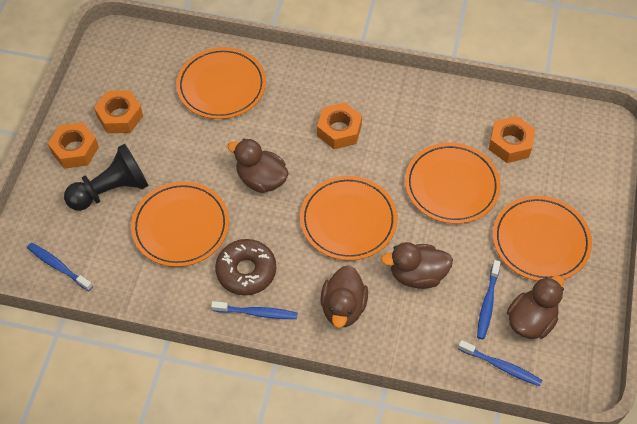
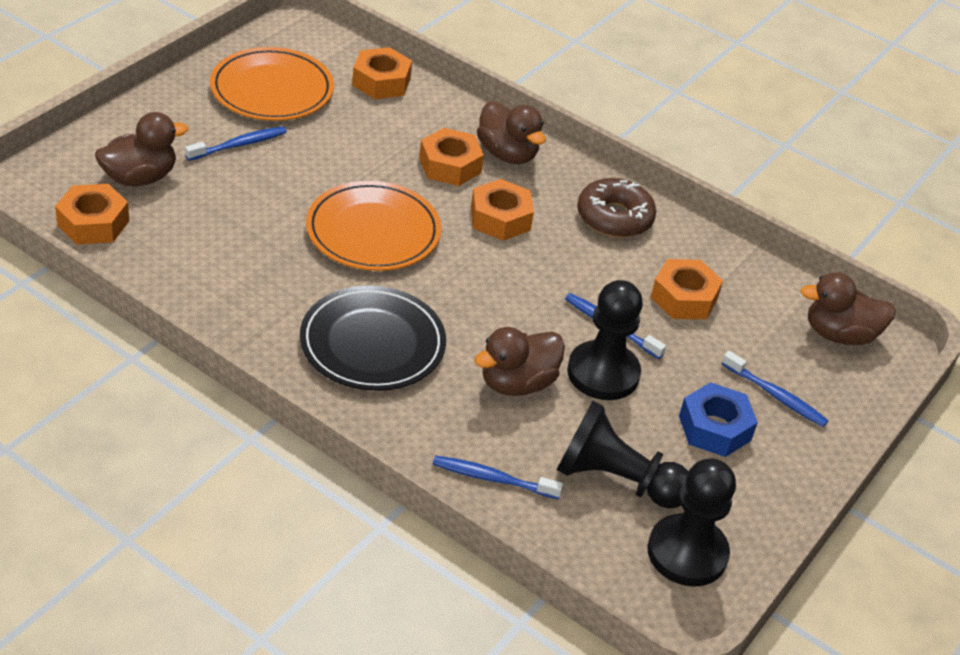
black pawn: [64,144,149,211] = 1 -> [557,401,688,509] [567,280,643,400] [647,458,736,587] = 3
black plate: none = 0 -> [300,286,446,391] = 1
blue nut: none = 0 -> [679,382,758,457] = 1
orange nut: [48,122,99,169] [94,90,143,133] [317,103,362,149] [488,116,535,163] = 4 -> [55,184,129,245] [352,47,412,99] [419,128,484,186] [471,179,534,241] [651,259,723,319] = 5
orange plate: [131,182,229,267] [176,47,266,119] [300,176,397,261] [405,143,501,224] [493,195,592,281] = 5 -> [210,47,334,121] [306,181,441,271] = 2

